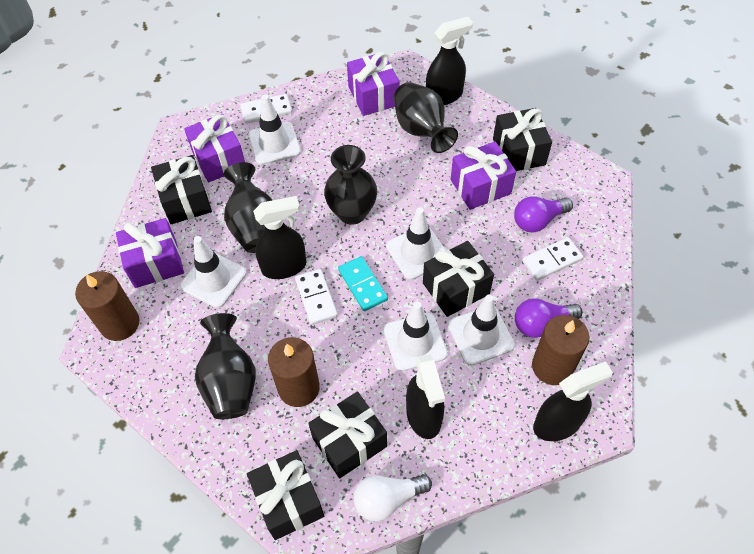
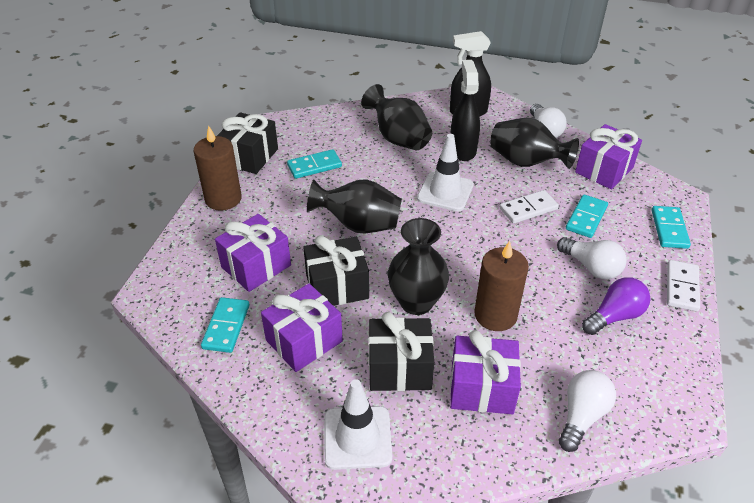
black gift: [151,155,212,224] [247,450,324,540] [308,392,387,478] [423,241,494,317] [493,108,552,171] = 5 -> [217,112,278,174] [303,235,369,306] [369,312,434,391] = 3
black spray bottle: [253,196,306,279] [406,355,445,439] [426,17,473,105] [533,361,613,441] = 4 -> [450,31,491,117] [451,60,480,161] = 2
brown candle: [75,271,140,341] [268,337,320,407] [532,315,590,385] = 3 -> [193,125,242,211] [474,241,529,331] = 2
purple light bulb: [514,196,573,233] [515,298,583,338] = 2 -> [582,277,650,335] = 1
turquoise domino: [338,256,388,311] = 1 -> [201,297,250,353] [287,149,342,179] [566,194,608,238] [652,206,691,249] = 4
white domino: [240,94,292,124] [295,269,338,325] [522,237,583,281] = 3 -> [500,190,559,224] [667,260,700,311] = 2
white light bulb: [354,474,432,522] = 1 -> [530,104,567,138] [557,237,627,279] [559,370,616,452] = 3
white traffic cone: [180,236,246,308] [248,95,301,165] [383,301,448,371] [386,207,446,280] [448,295,515,366] = 5 -> [324,379,392,470] [417,134,474,211] = 2

